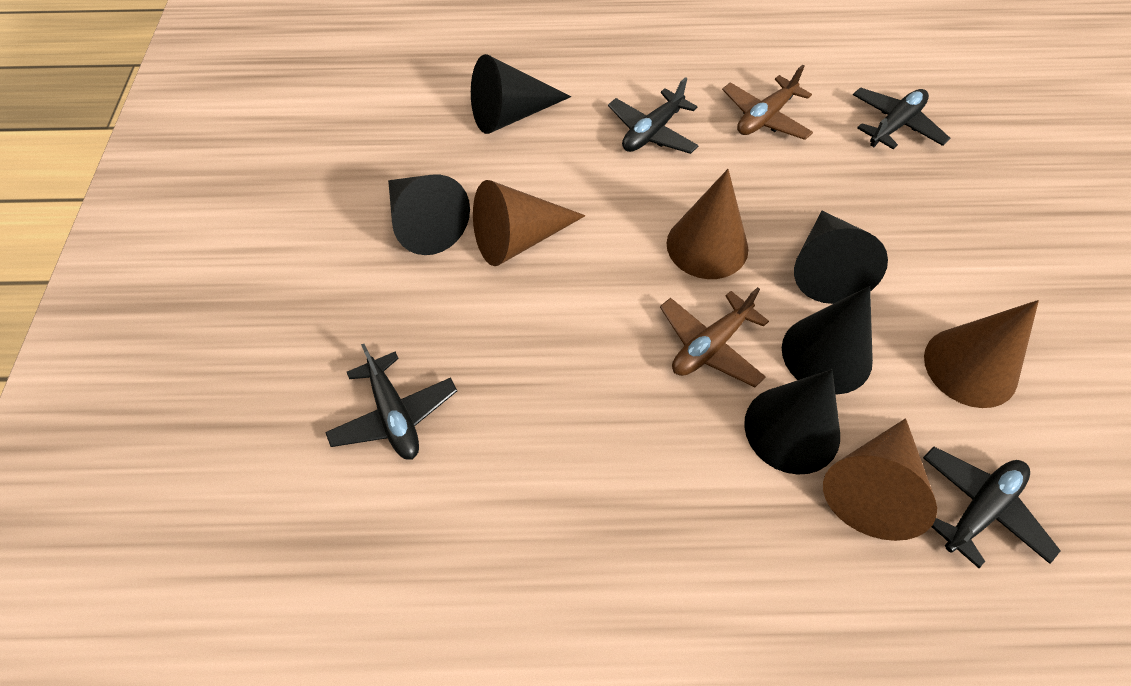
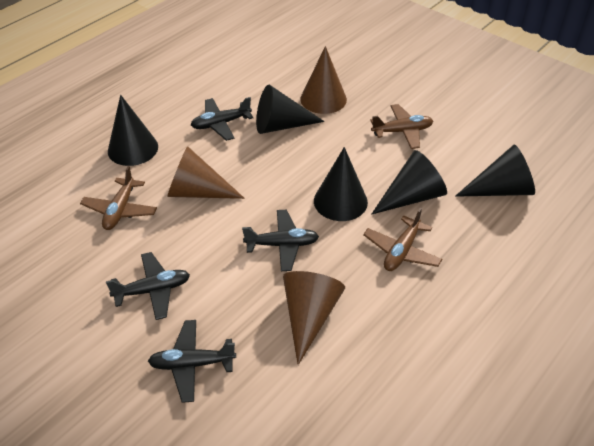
brown cone: [473,180,586,266] [667,169,748,279] [823,418,937,541] [924,300,1039,408] = 4 -> [167,146,245,199] [283,271,345,365] [300,46,347,114] = 3
brown plane: [660,287,769,387] [722,65,813,140] = 2 -> [80,166,157,230] [363,208,442,271] [370,104,433,149] = 3

